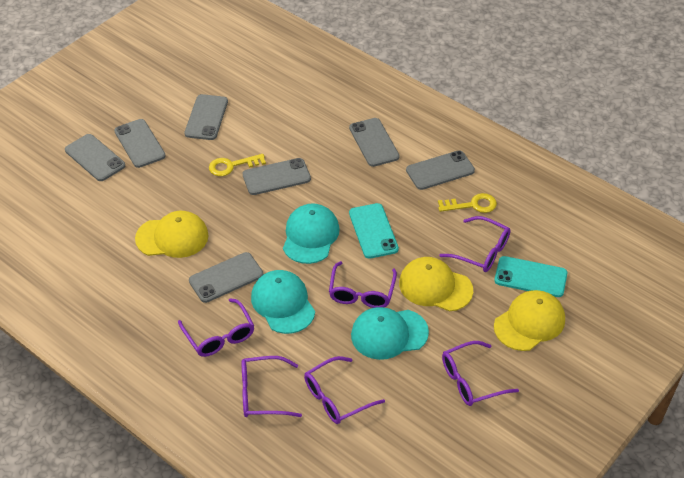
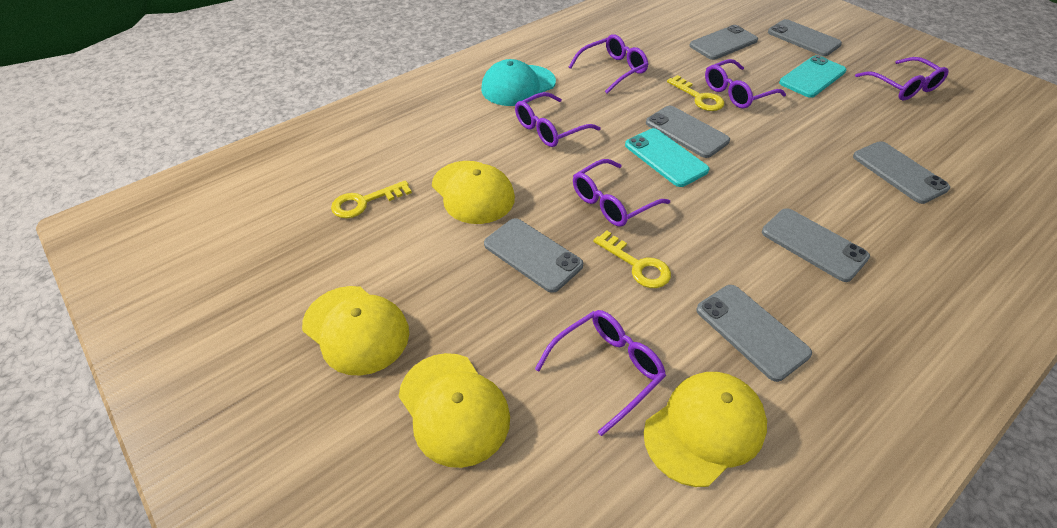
turquoise cap: [251,270,315,334] [283,203,340,264] [351,307,429,360] = 3 -> [481,59,556,106] = 1
yellow cap: [135,211,209,258] [399,257,473,311] [494,290,565,351] = 3 -> [302,286,409,376] [399,353,510,468] [432,161,515,224] [644,372,767,487] = 4
yellow key: [209,154,266,176] [438,193,497,213] = 2 -> [331,180,412,218] [593,230,671,288] [667,75,724,111] = 3

